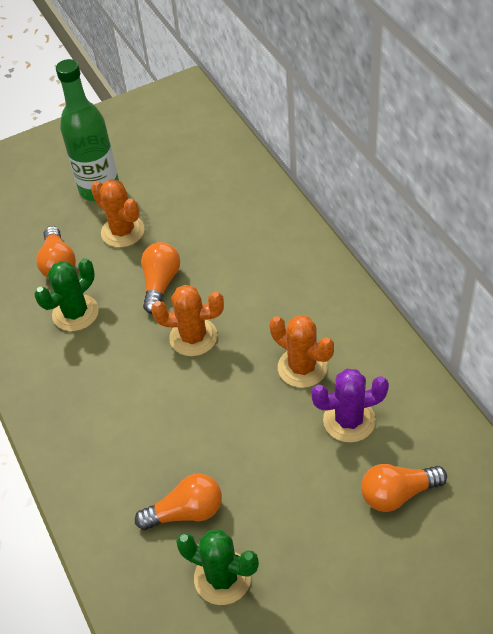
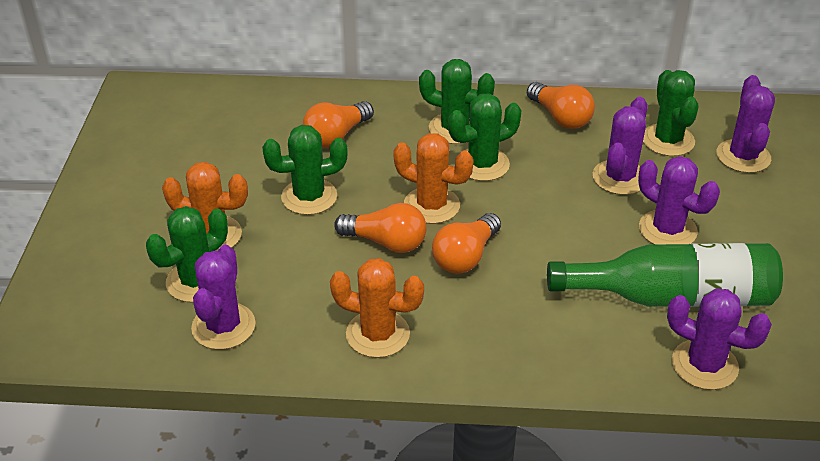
green cactus: [34,258,99,331] [176,530,259,605] = 2 -> [146,206,228,303] [262,125,348,215] [419,59,495,144] [448,94,522,181] [643,70,698,156] = 5
purple cactus: [311,369,389,443] = 1 -> [191,245,256,350] [593,97,648,195] [638,156,720,244] [667,288,772,390] [717,75,775,173] = 5

